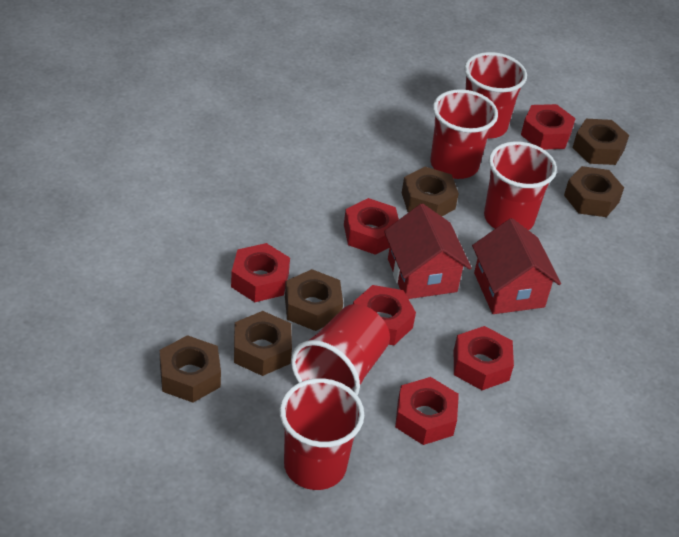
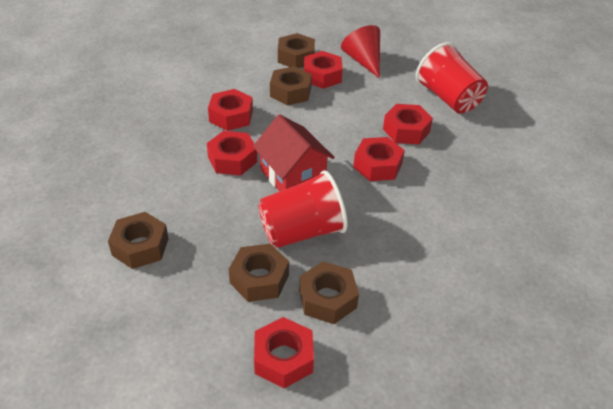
brown nut: [160,335,221,403] [234,311,292,376] [285,269,343,331] [402,167,459,216] [564,166,624,217] [572,119,629,165] = 6 -> [108,212,169,269] [229,244,289,302] [270,66,312,105] [278,33,315,68] [299,261,359,324] = 5
red cone: none = 0 -> [341,25,380,78] = 1
red cup: [279,378,364,490] [291,304,390,395] [431,89,498,179] [464,52,527,139] [484,141,557,230] = 5 -> [258,170,348,248] [416,42,488,113] = 2
red house: [384,203,472,299] [472,218,561,314] = 2 -> [253,114,335,192] = 1

